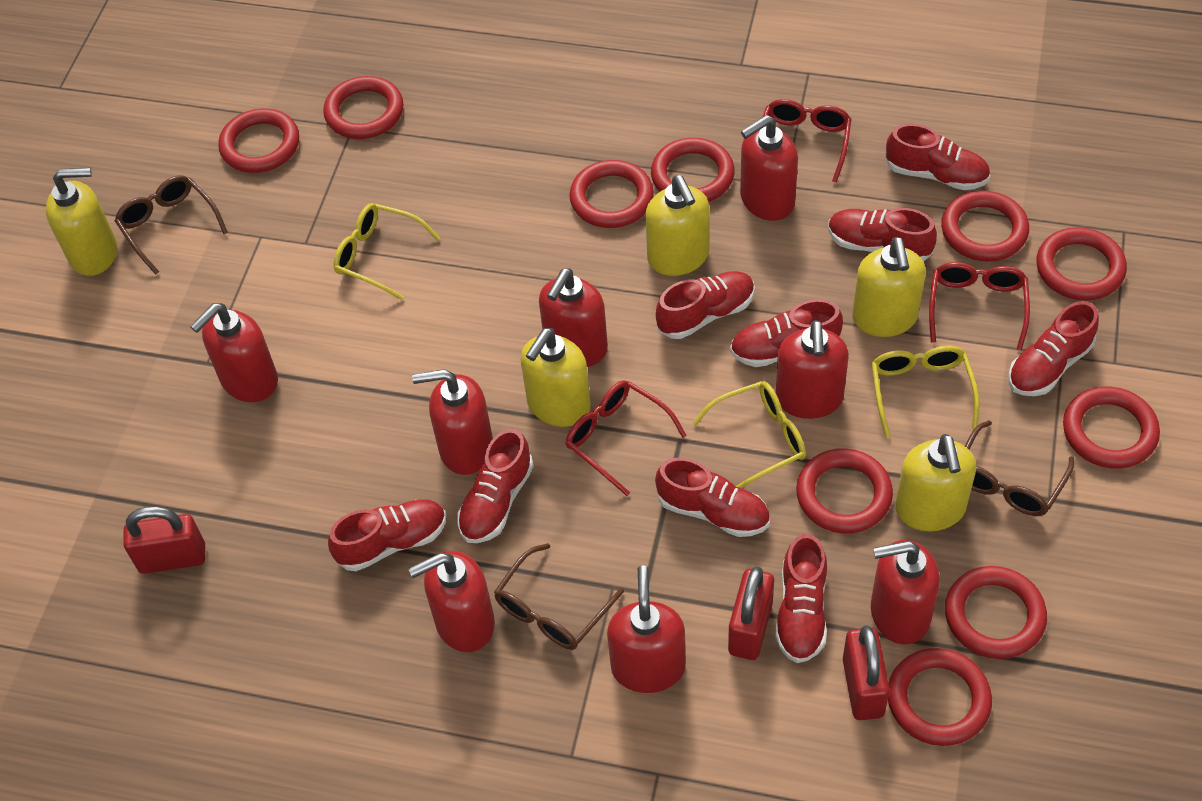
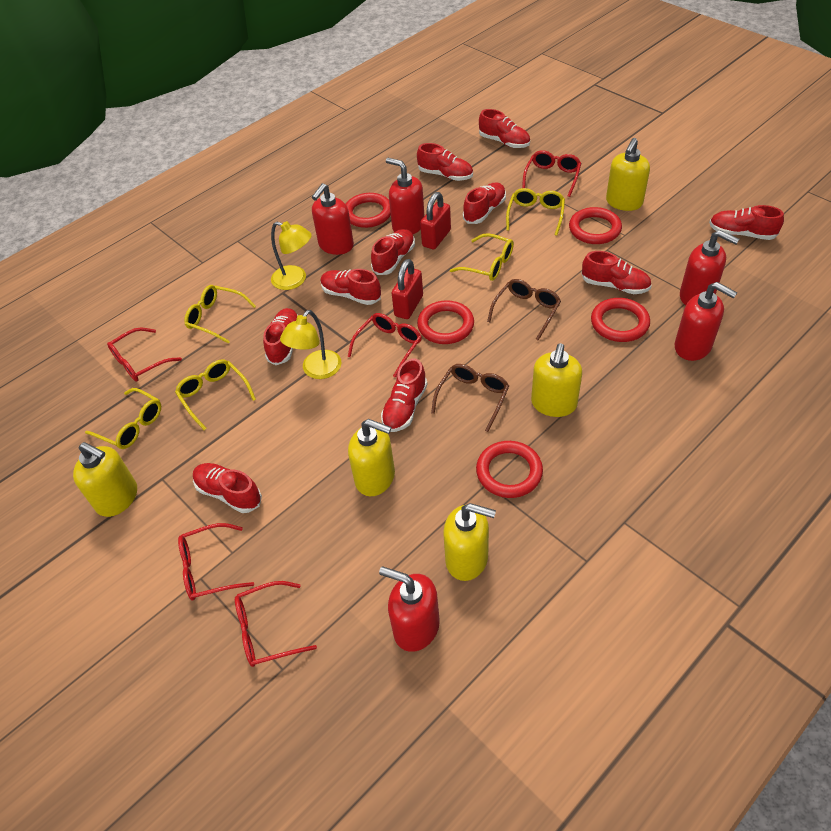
brown glasses: [115,175,228,275] [494,543,624,650] [965,420,1074,516] = 3 -> [431,364,509,432] [487,279,561,341] = 2
red glasses: [566,380,687,496] [763,99,851,183] [929,262,1030,350] = 3 -> [107,327,182,382] [178,523,254,600] [235,581,317,667] [348,313,422,378] [522,150,581,197] = 5
red padlock: [123,506,205,574] [728,566,774,660] [843,625,890,720] = 3 -> [392,259,423,319] [420,192,451,249] = 2
red ring: [218,108,299,173] [323,76,403,139] [569,160,654,228] [651,138,735,202] [796,448,893,534] [888,648,992,746] [941,191,1029,261] [945,566,1047,659] [1037,227,1127,301] [1063,386,1160,469] = 10 -> [346,193,391,228] [417,300,474,344] [476,441,543,498] [569,207,622,244] [591,298,650,342] = 5
red shoe: [328,499,446,571] [457,429,534,543] [655,458,770,537] [656,271,755,339] [730,299,843,367] [775,533,827,663] [828,208,937,262] [885,124,990,190] [1008,301,1099,396] = 9 -> [193,463,262,513] [263,308,298,365] [320,269,381,305] [371,229,415,275] [381,358,428,432] [417,143,473,181] [463,182,506,224] [479,109,530,148] [582,251,652,294] [709,205,784,240] = 10
red soap dispenser: [190,303,278,402] [408,551,495,652] [412,369,493,475] [539,268,608,367] [607,565,686,693] [740,115,798,221] [776,320,849,419] [871,540,940,644] = 8 -> [312,183,354,255] [379,566,440,652] [386,158,424,234] [675,282,737,361] [680,230,739,305] = 5
yellow glasses: [333,203,440,300] [692,381,806,488] [871,346,980,438] = 3 -> [85,388,161,449] [175,359,256,430] [184,285,256,344] [450,233,514,281] [506,188,565,236] = 5
yellow lamp: none = 0 -> [271,221,312,290] [280,310,342,379] = 2

